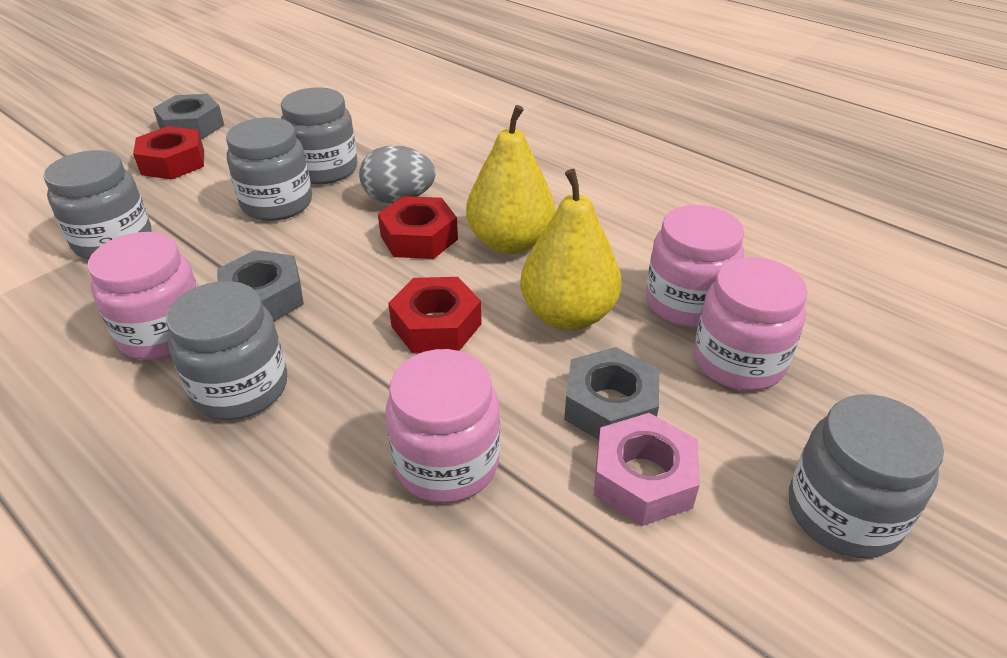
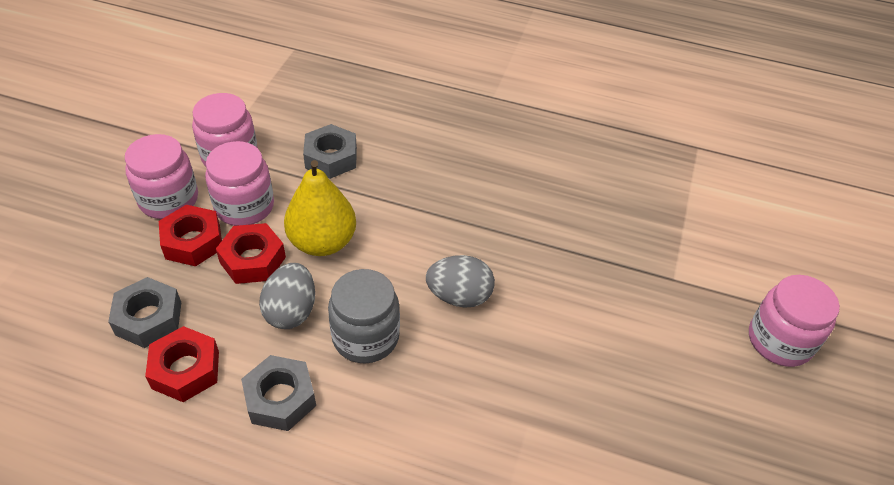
grey egg: [359,145,435,204] = 1 -> [259,263,315,329] [426,255,495,308] = 2
grey jar: [43,150,151,260] [166,281,287,420] [226,117,312,221] [281,87,357,184] [789,394,944,558] = 5 -> [328,269,400,363] = 1
pink nut: [594,413,700,526] = 1 -> none = 0
yellow pear: [466,105,555,254] [520,169,621,330] = 2 -> [284,160,356,256] = 1

